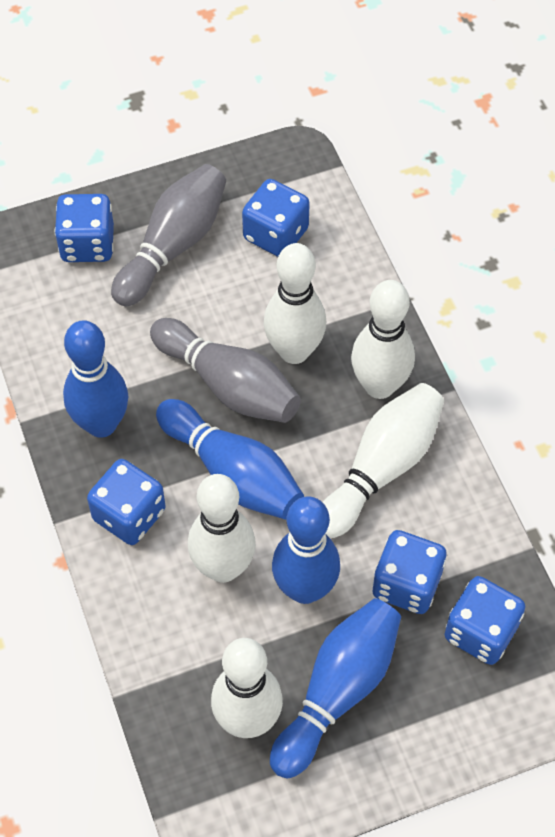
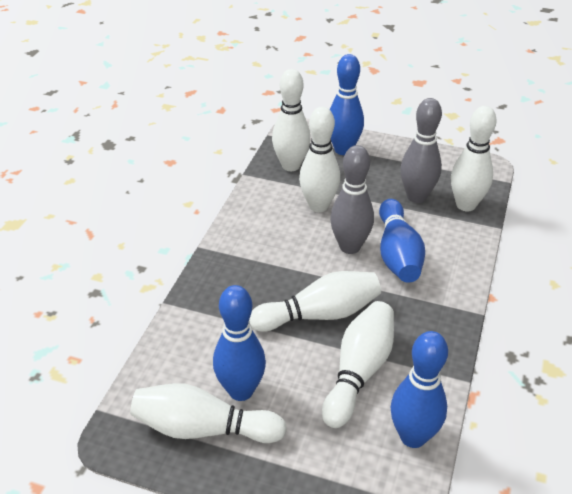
blue dice: [55,194,114,262] [87,459,166,545] [242,179,310,257] [373,530,446,614] [445,576,525,665] = 5 -> none = 0
white bowling pin: [188,474,256,583] [211,638,283,738] [264,243,326,364] [322,383,444,538] [351,280,415,399] = 5 -> [130,383,287,443] [249,271,381,332] [272,69,310,171] [299,106,340,212] [322,301,394,428] [451,106,497,211] = 6

